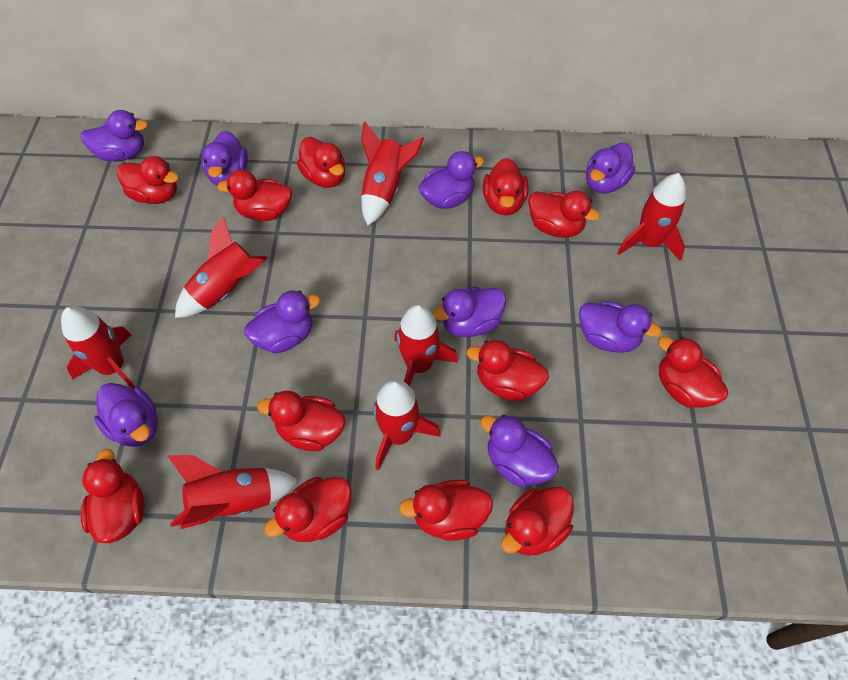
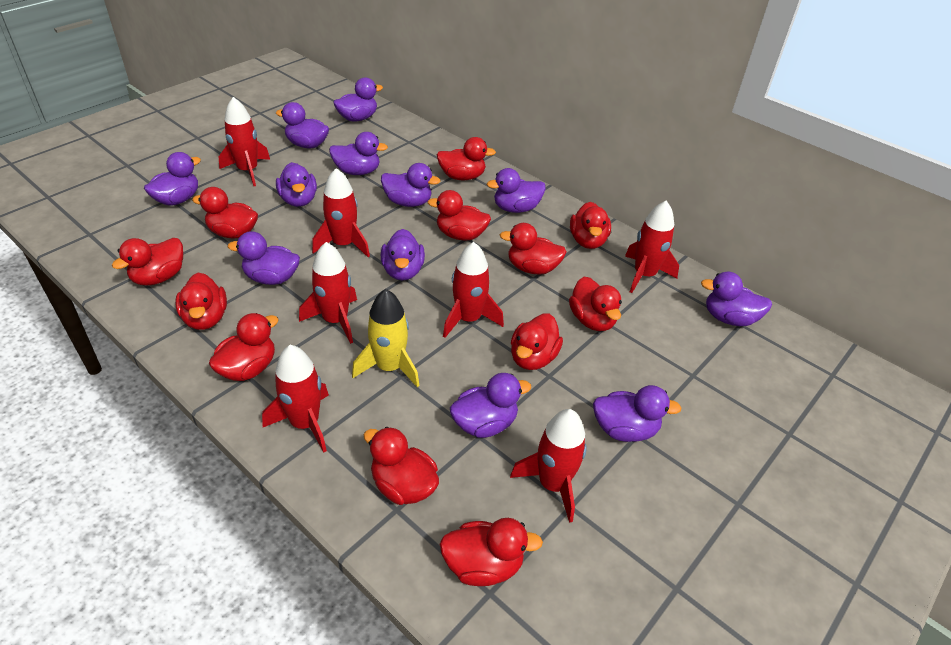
purple duck: [80,110,148,161] [94,383,158,447] [202,131,248,185] [244,290,320,354] [419,151,484,209] [433,287,506,337] [480,415,559,488] [579,301,662,353] [586,143,635,193] = 9 -> [144,152,201,206] [228,231,300,285] [276,102,329,148] [276,162,317,207] [329,132,388,175] [333,77,383,122] [381,163,441,207] [381,229,425,281] [450,373,531,438] [487,168,546,213] [593,385,682,442] [701,272,772,326] = 12
yellow rocket: none = 0 -> [352,289,420,388] = 1

